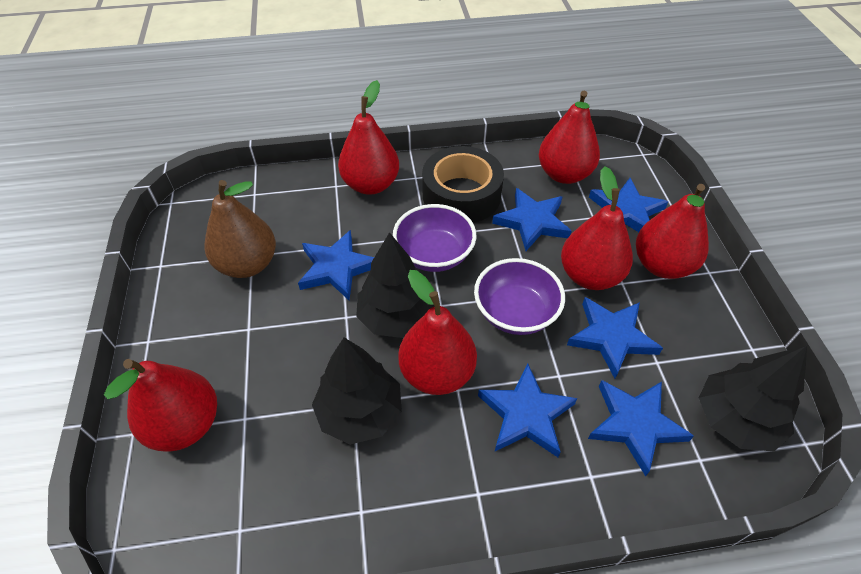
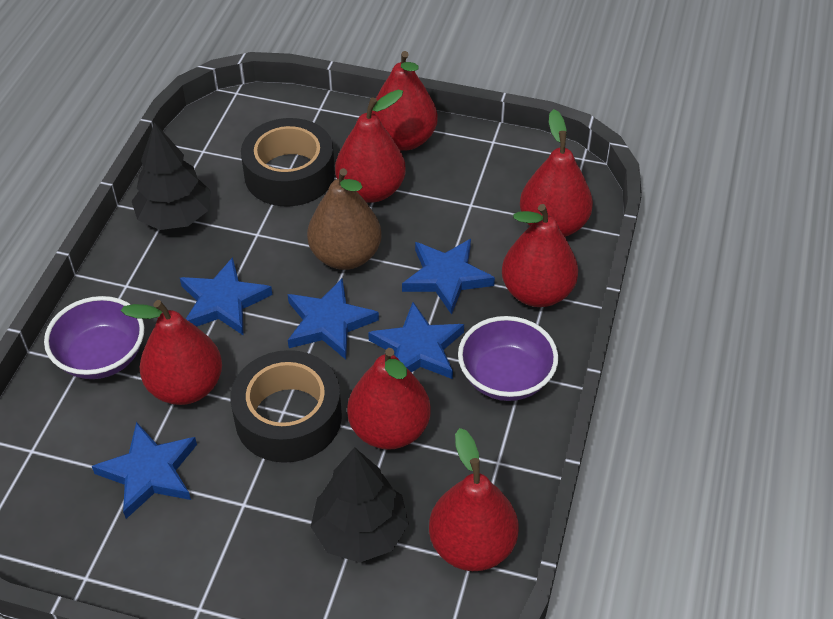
black tape: [422,146,504,223] = 1 -> [230,350,342,463] [241,118,335,207] = 2
black tree: [312,337,402,445] [356,232,434,338] [699,346,807,451] = 3 -> [132,122,211,230] [311,447,409,563] = 2
blue star: [298,230,374,300] [478,363,577,457] [492,188,572,251] [567,297,663,378] [588,380,694,476] [589,178,668,232] = 6 -> [92,422,197,519] [180,257,272,336] [288,278,379,359] [368,302,464,379] [402,239,495,315] = 5
red pear: [104,359,217,452] [338,80,399,195] [398,270,477,395] [539,91,600,184] [561,166,633,290] [636,184,709,279] = 6 -> [121,300,222,405] [335,90,406,203] [347,348,431,450] [372,51,438,151] [429,428,518,571] [502,204,578,307] [520,109,593,237] = 7

